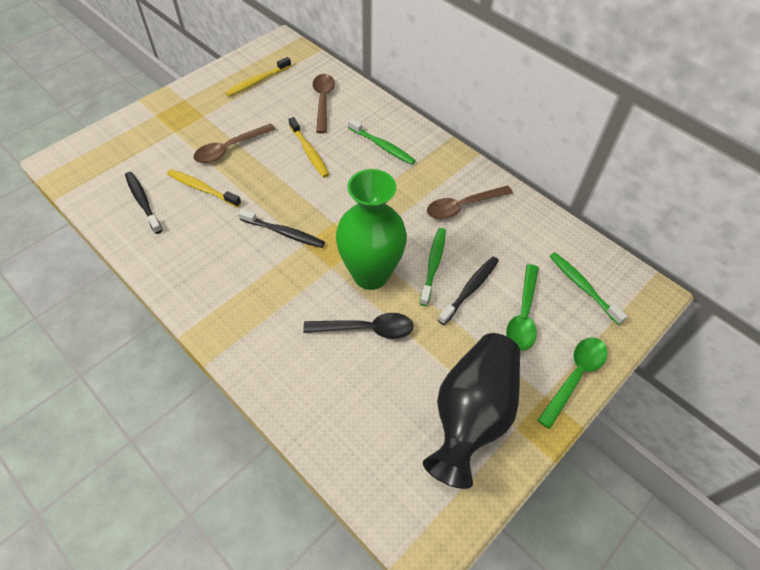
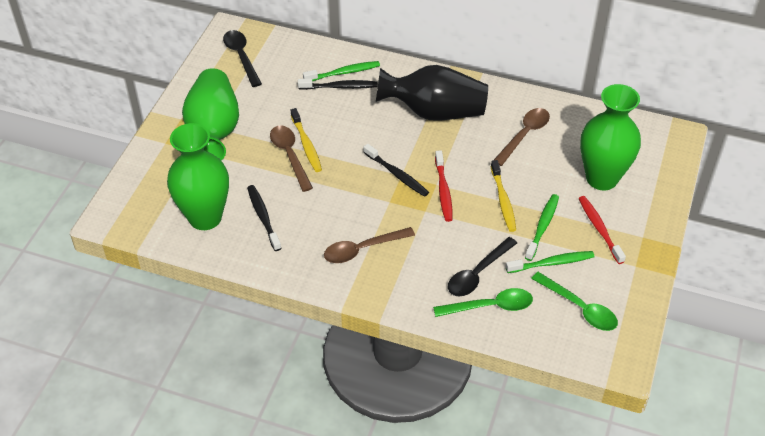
black spoon: [303,313,414,339] = 1 -> [223,30,262,87] [448,237,517,296] = 2
green vase: [336,169,407,290] = 1 -> [167,123,229,230] [182,68,239,160] [580,84,641,190] = 3
red toothbrush: none = 0 -> [435,150,453,222] [578,196,626,264] = 2
yellow toothbrush: [167,169,241,208] [225,57,291,97] [289,117,329,177] = 3 -> [291,108,322,172] [491,160,516,232] = 2

